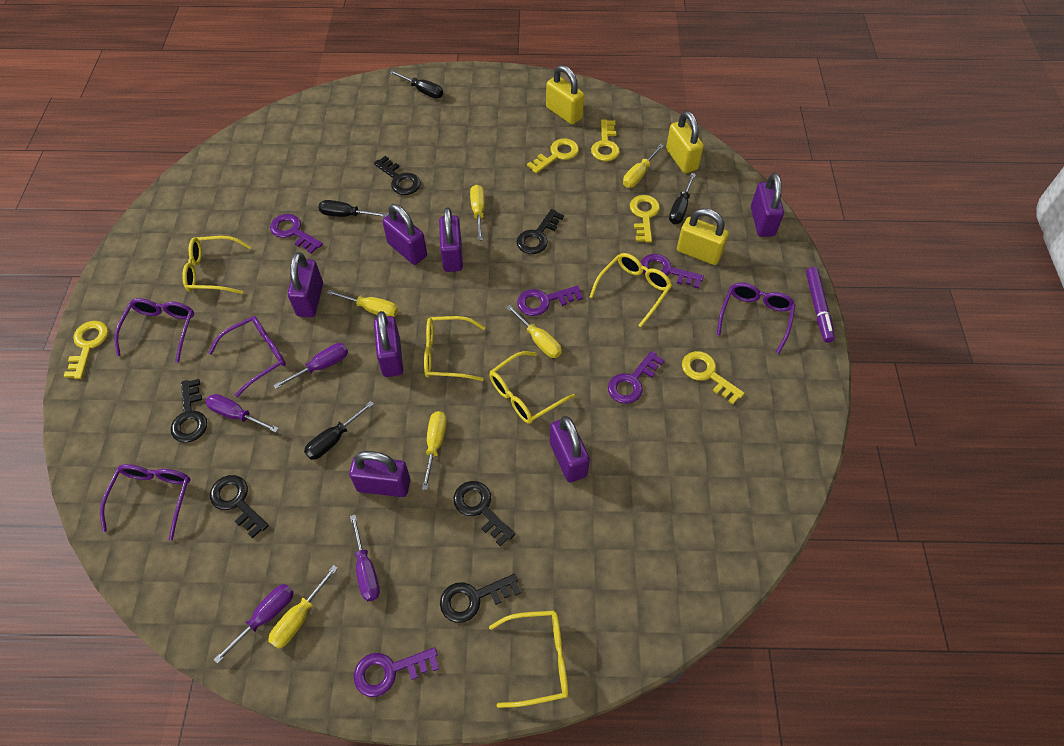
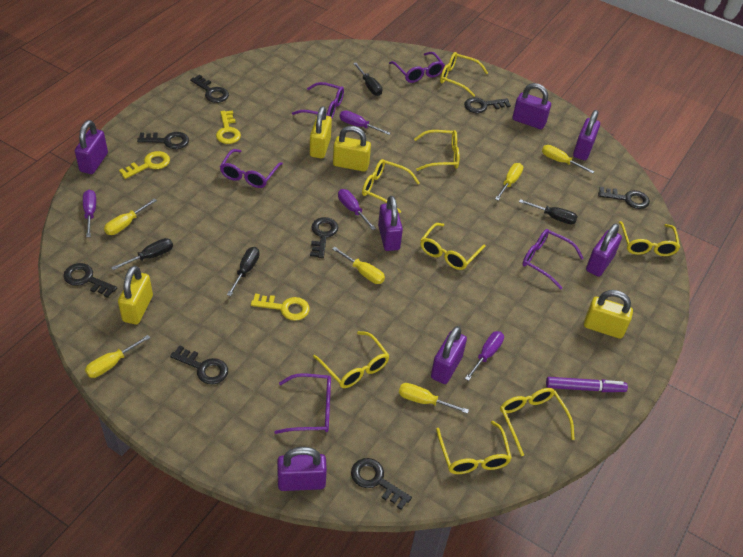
black key: [171,379,207,443] [210,475,269,538] [374,156,421,195] [440,574,521,623] [454,481,515,547] [517,209,564,254] = 6 -> [63,263,117,298] [137,132,189,149] [170,345,228,385] [190,75,229,103] [310,217,338,259] [351,458,412,510] [464,97,511,113] [598,187,650,209] = 8
purple glasses: [100,464,191,541] [114,298,194,363] [208,316,286,397] [717,283,795,354] = 4 -> [220,149,283,188] [274,373,331,434] [292,82,344,119] [389,52,445,83] [522,229,584,290] = 5
purple key: [270,214,323,254] [354,647,439,697] [517,285,583,316] [608,351,665,404] [641,254,704,288] = 5 -> none = 0
yellow glasses: [182,236,251,294] [424,316,485,381] [489,351,575,424] [489,610,568,708] [590,253,672,327] = 5 -> [313,331,390,388] [362,159,420,213] [414,130,460,171] [420,223,486,270] [436,421,512,474] [440,52,488,97] [500,388,575,456] [619,221,680,256] = 8
yellow key: [64,321,108,379] [527,138,579,174] [591,119,620,161] [630,195,660,243] [682,351,745,405] = 5 -> [119,151,170,179] [216,110,241,144] [251,294,310,321] = 3
yellow padlock: [546,65,584,125] [666,111,704,173] [677,208,729,265] = 3 -> [118,265,153,324] [310,106,332,159] [333,126,371,172] [584,290,633,339] = 4

